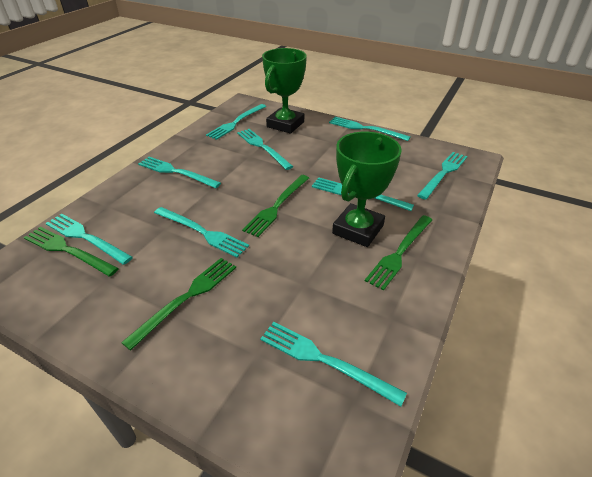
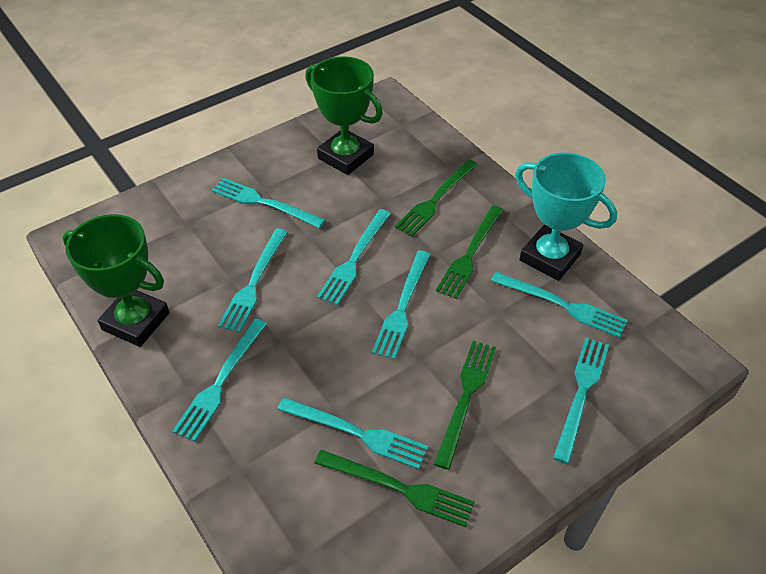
turquoise fork: [45,214,133,265] [138,157,221,188] [154,207,249,258] [206,104,266,140] [237,129,294,170] [260,322,407,407] [312,177,414,211] [329,117,411,141] [417,152,468,200] = 9 -> [172,319,267,442] [212,178,325,228] [218,228,287,333] [277,397,428,469] [317,209,391,305] [372,251,430,360] [491,272,627,338] [553,338,609,464] = 8
turquoise trophy: none = 0 -> [515,152,617,281] = 1

